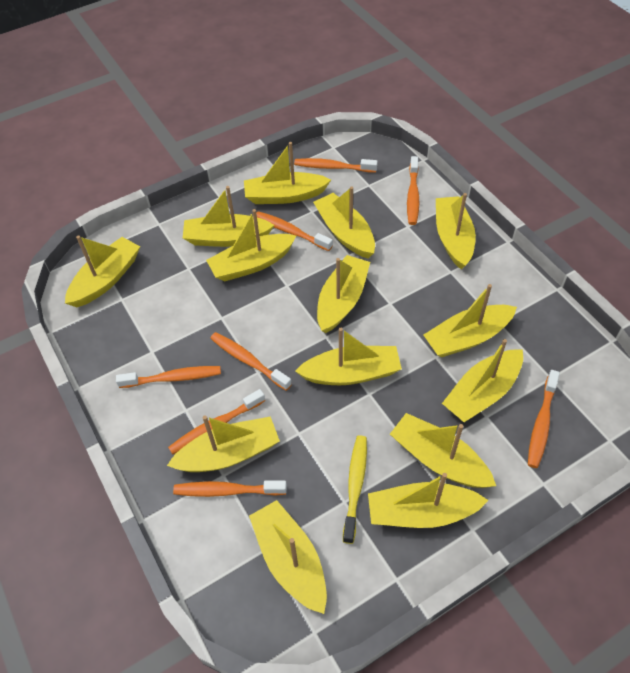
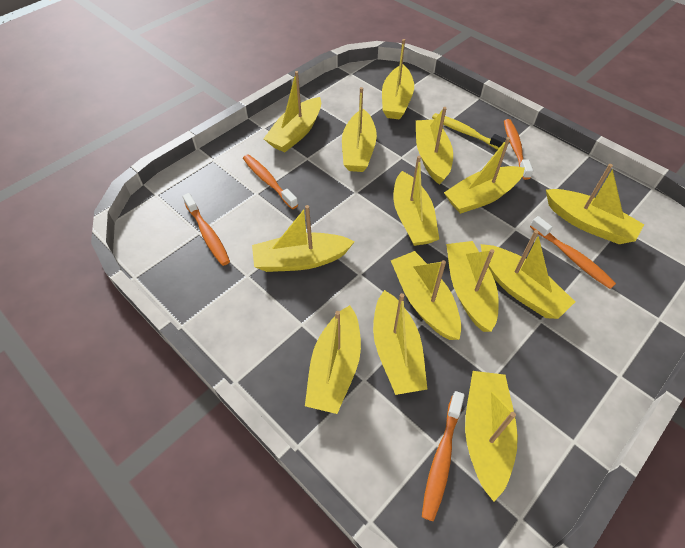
orange toothbrush: [116,366,221,388] [168,389,265,455] [173,481,287,497] [210,332,292,391] [256,211,333,251] [294,158,378,173] [407,156,419,225] [528,370,560,468] = 8 -> [183,193,230,266] [243,154,298,209] [422,391,465,521] [504,119,533,180] [530,216,616,289] = 5

